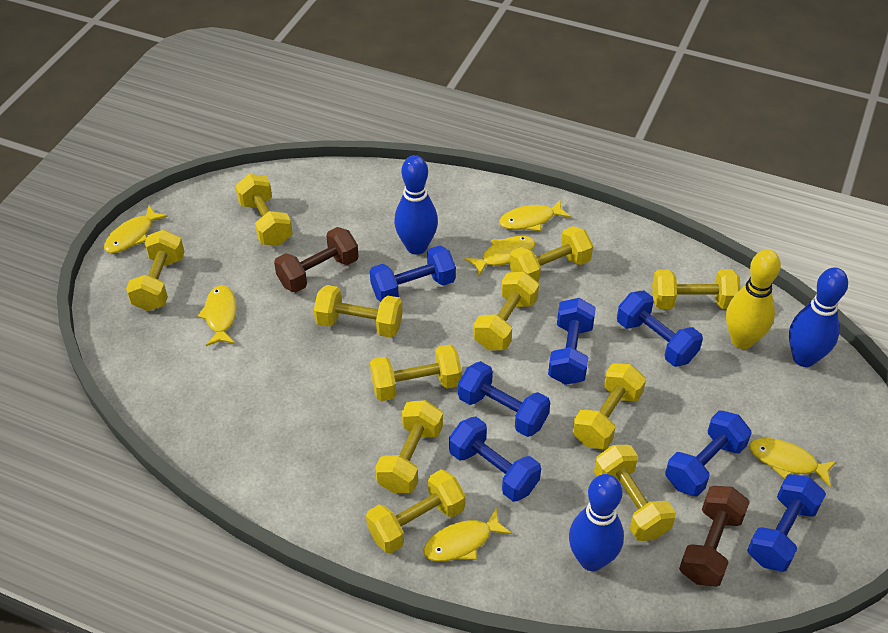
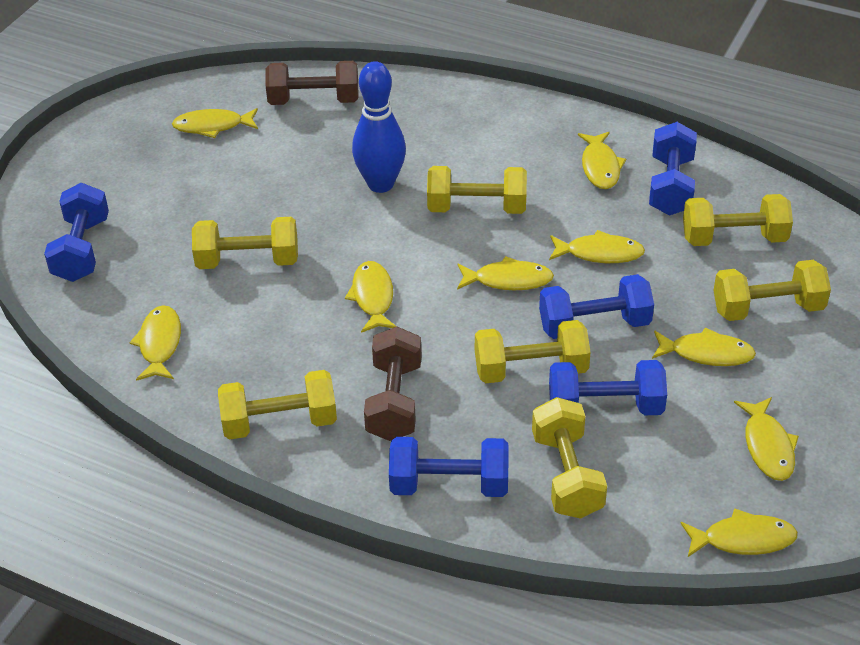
blue bowling pin: [394,155,438,255] [569,474,624,571] [789,267,848,367] = 3 -> [352,61,406,193] = 1
blue dumbbell: [370,245,456,302] [449,417,541,502] [458,361,550,437] [548,298,596,385] [617,291,703,367] [665,410,752,496] [747,474,826,572] = 7 -> [44,183,109,282] [389,437,509,497] [539,274,654,339] [549,360,667,415] [649,122,697,216] = 5
yellow bowling pin: [726,250,781,349] = 1 -> none = 0
yellow dumbbell: [126,230,185,311] [235,174,293,246] [314,285,403,338] [366,470,465,554] [370,344,462,401] [375,400,443,493] [474,272,539,350] [509,226,593,282] [573,363,646,449] [594,445,676,541] [652,269,741,309] = 11 -> [192,217,298,269] [218,370,337,440] [427,166,527,214] [475,320,591,383] [532,397,607,519] [683,194,793,246] [713,260,831,321] = 7
yellow fish: [104,206,168,253] [197,285,237,346] [423,508,512,561] [465,236,535,276] [499,200,571,231] [749,438,837,486] = 6 -> [129,305,181,381] [172,108,258,138] [345,261,397,333] [457,256,554,290] [549,230,645,263] [578,132,626,189] [652,327,756,366] [681,508,798,557] [734,397,799,481] = 9

